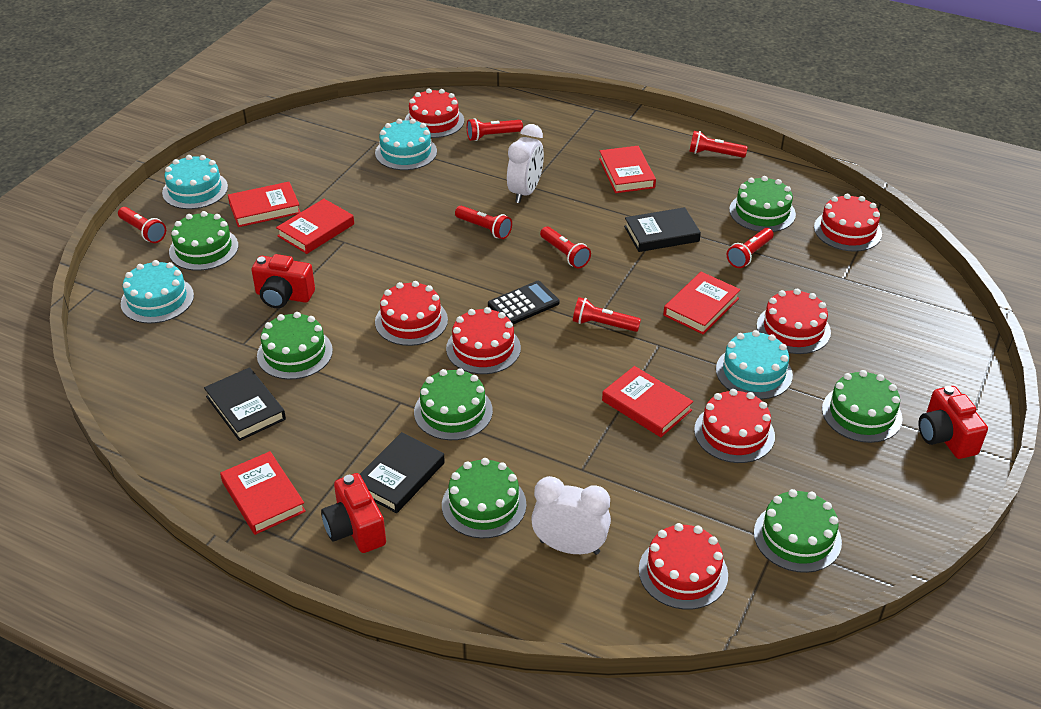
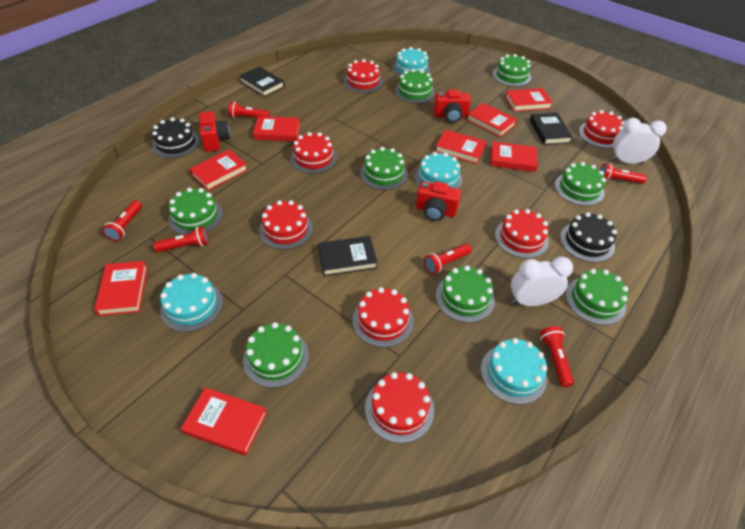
black cake: none = 0 -> [152,117,200,158] [560,212,617,262] = 2
black calculator: [488,281,560,324] = 1 -> none = 0
green cake: [169,211,238,271] [257,312,333,380] [414,368,493,440] [442,458,527,539] [729,176,796,232] [754,489,842,573] [822,370,903,443] = 7 -> [168,188,223,235] [243,322,309,388] [360,147,408,190] [395,69,435,103] [436,265,495,323] [493,54,531,86] [555,162,606,206] [566,269,628,325] = 8
red book: [220,451,306,535] [228,182,301,227] [276,199,354,254] [599,146,656,193] [602,366,693,437] [663,272,741,334] = 6 -> [94,261,148,316] [181,387,267,456] [189,149,248,191] [253,116,300,141] [435,130,486,164] [466,103,517,137] [490,142,538,172] [505,88,553,112] = 8
red flashlight: [118,207,166,243] [455,206,512,239] [467,118,523,141] [540,226,591,268] [573,297,641,332] [689,131,748,158] [727,228,774,268] = 7 -> [102,200,142,241] [153,226,208,252] [229,102,270,118] [424,244,472,274] [540,326,574,387] [600,163,647,184] = 6

